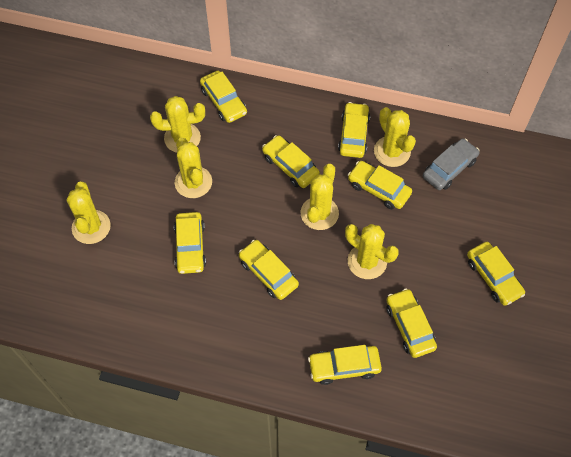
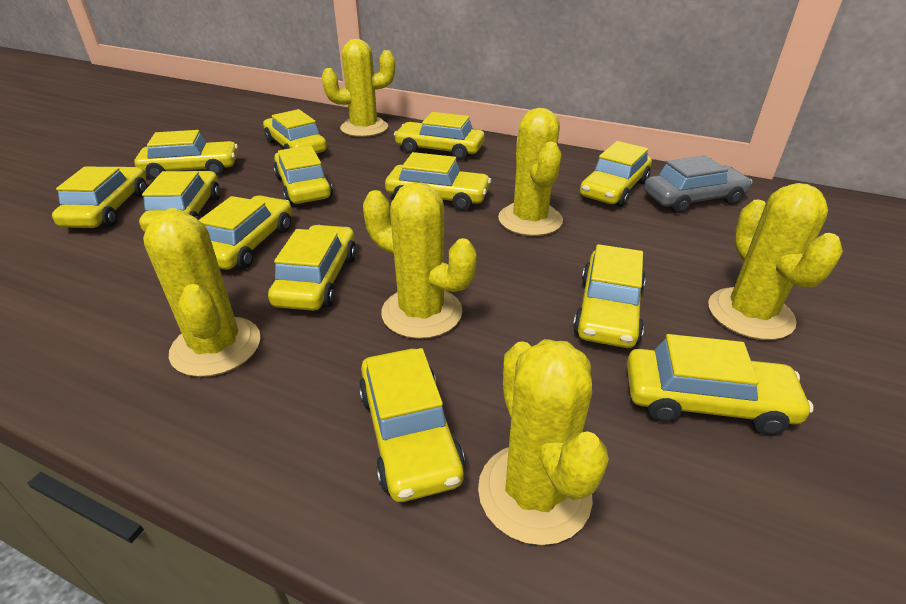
yellow car: [174,212,206,274] [200,71,247,123] [239,240,299,300] [262,135,320,188] [308,345,382,385] [338,102,370,158] [348,161,412,209] [386,288,437,358] [467,242,525,306] = 9 -> [52,166,147,228] [134,130,238,180] [139,171,220,232] [199,195,292,270] [263,109,327,154] [268,225,356,311] [273,145,333,205] [359,348,465,502] [385,152,491,211] [394,112,485,160] [573,244,646,348] [580,141,652,207] [627,334,814,435] = 13

